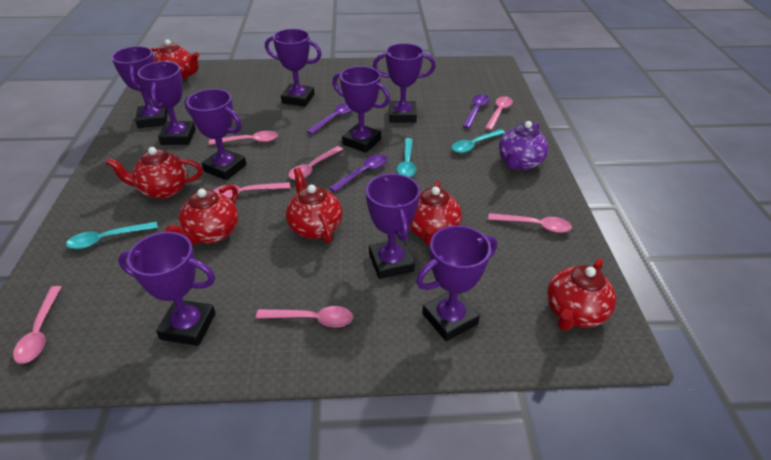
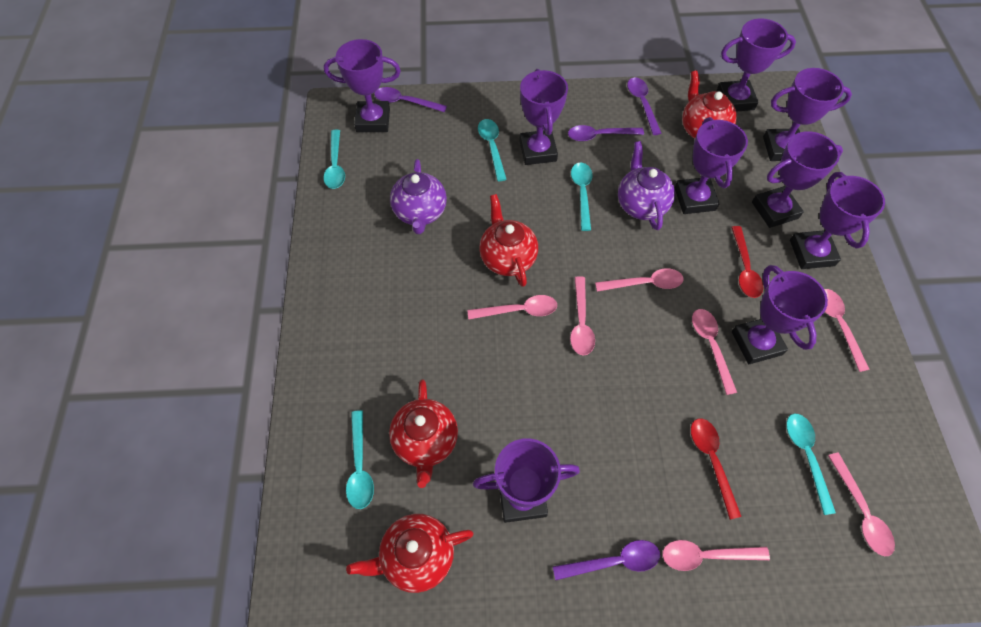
purple spoon: [307,103,352,135] [329,154,387,192] [463,94,490,129] = 3 -> [374,87,447,112] [553,540,660,580] [568,125,644,141] [627,78,661,135] = 4
purple teapot: [499,121,548,170] = 1 -> [390,159,447,234] [618,141,675,230] = 2
red spoon: none = 0 -> [691,418,742,520] [731,226,763,298] = 2
red teapot: [106,147,203,199] [151,40,199,80] [166,185,238,245] [286,168,342,244] [409,180,462,245] [547,259,616,331] = 6 -> [346,514,474,593] [389,379,458,488] [479,194,538,287] [682,70,737,139] = 4
turquoise spoon: [66,221,158,249] [397,138,417,177] [452,129,505,153] = 3 -> [323,130,345,189] [346,410,374,509] [478,119,507,181] [571,162,593,231] [786,414,836,515] = 5

